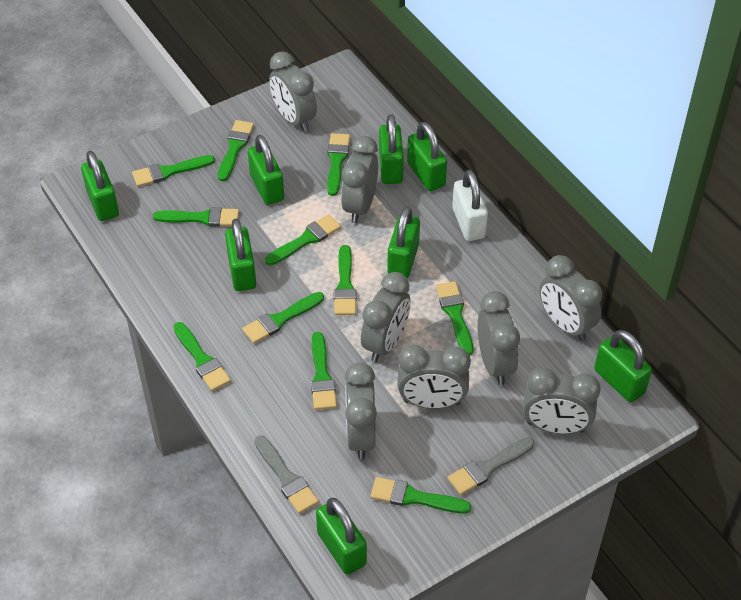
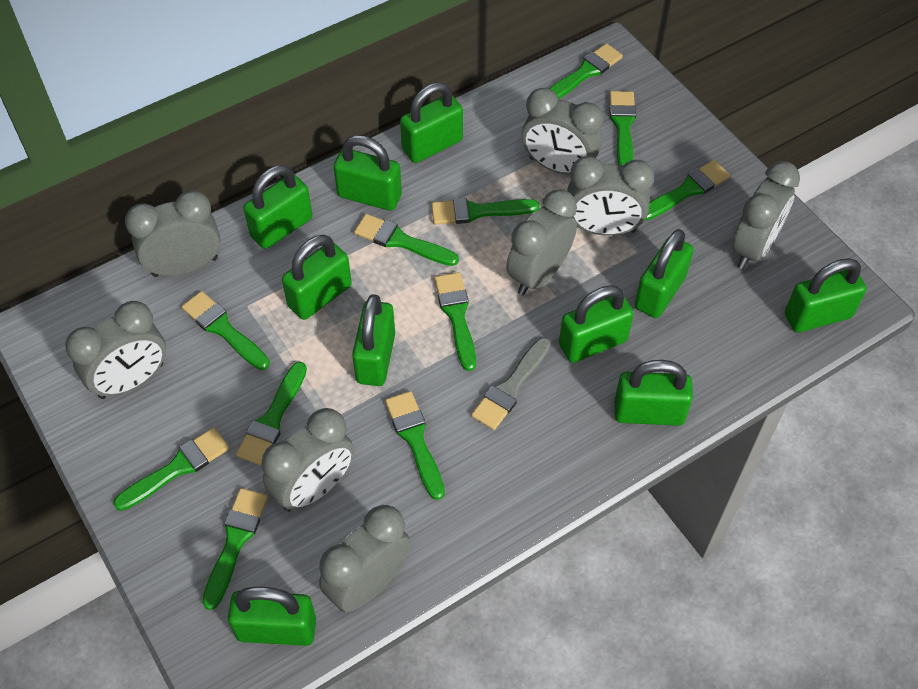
green padlock: [81,151,119,221] [225,219,256,291] [248,135,284,205] [316,498,367,575] [379,114,404,184] [387,206,420,278] [407,122,447,191] [594,330,652,402] = 8 -> [228,587,316,646] [243,165,313,249] [282,235,352,320] [334,135,402,211] [352,294,395,386] [400,82,463,163] [559,285,634,363] [614,360,693,426] [635,229,694,318] [785,258,867,332] = 10
grey brush: [254,435,319,514] [447,437,534,495] = 2 -> [471,338,551,430] = 1
white padlock: [452,170,488,241] = 1 -> none = 0

